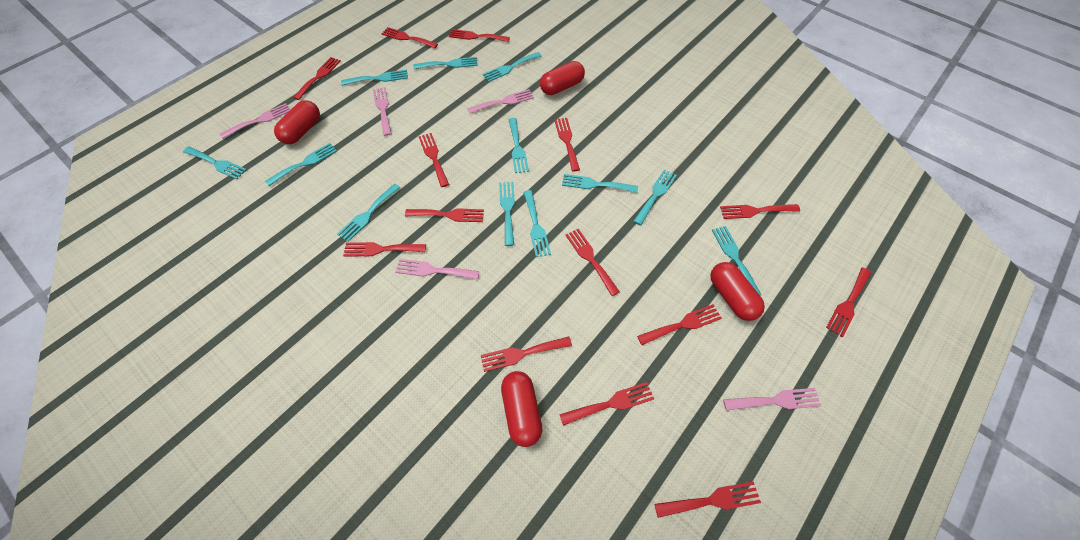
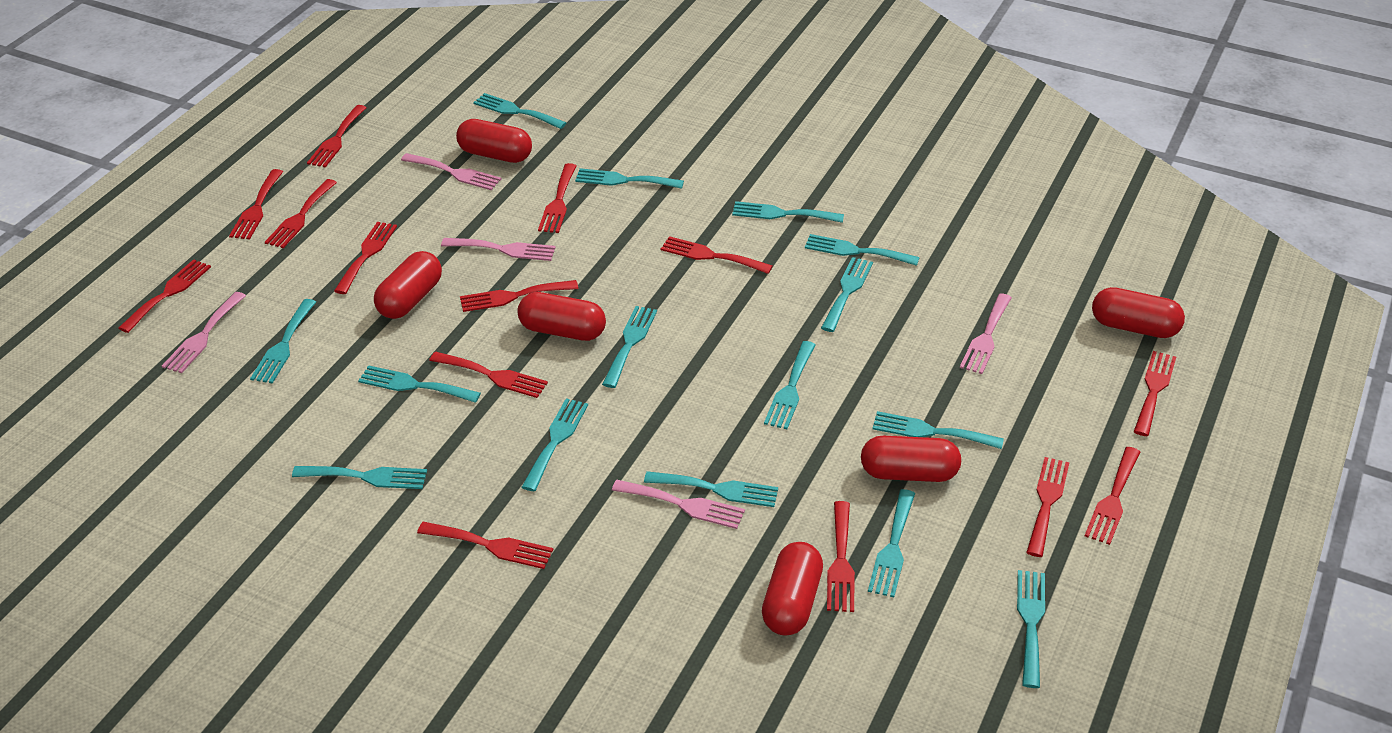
red capsule: [274,100,320,144] [501,371,542,447] [540,61,585,95] [710,262,765,321] = 4 -> [374,251,442,319] [456,119,532,163] [517,292,606,341] [762,542,823,636] [861,436,961,482] [1092,287,1185,338] = 6
turquoise fork: [183,147,247,179] [265,143,337,186] [337,183,401,242] [341,69,408,86] [413,57,478,69] [483,52,541,82] [499,182,515,246] [508,118,529,173] [523,190,551,257] [562,174,638,193] [633,169,677,225] [712,226,761,296] = 12 -> [250,299,316,384] [292,466,427,489] [358,365,481,403] [473,93,566,129] [522,398,588,492] [575,168,684,189] [602,306,657,388] [644,471,778,507] [732,201,844,223] [764,341,816,429] [805,234,920,266] [821,257,873,332] [868,489,915,597] [872,411,1004,449] [1017,570,1045,688] = 15

